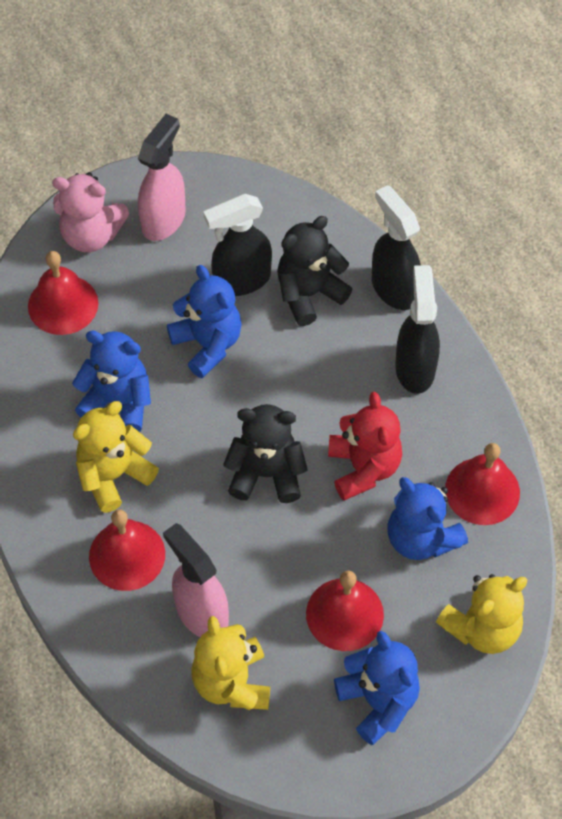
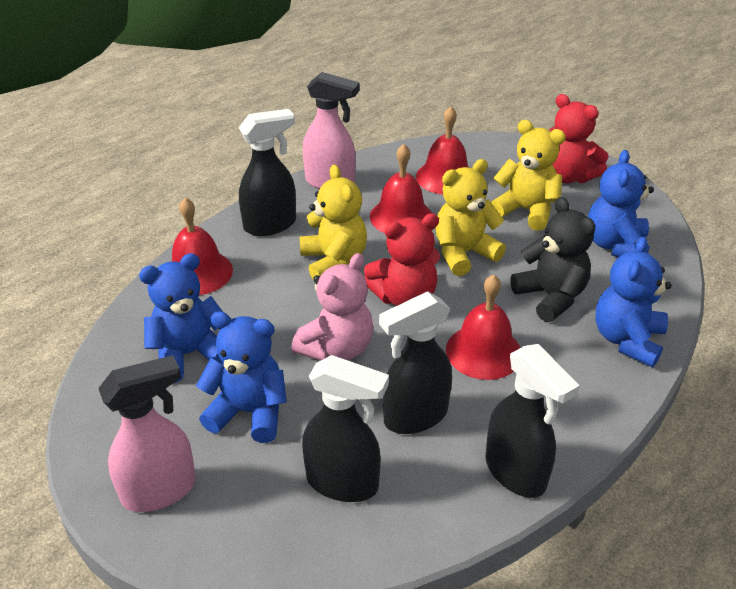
black spray bottle: [203,194,272,296] [372,185,421,310] [395,265,440,394] = 3 -> [239,109,296,236] [302,355,389,502] [379,292,452,434] [485,344,580,498] = 4
black teddy bear: [223,404,308,503] [277,216,352,326] = 2 -> [510,197,595,322] = 1
red teddy bear: [328,392,402,501] = 1 -> [364,213,440,306] [549,94,608,183] = 2

